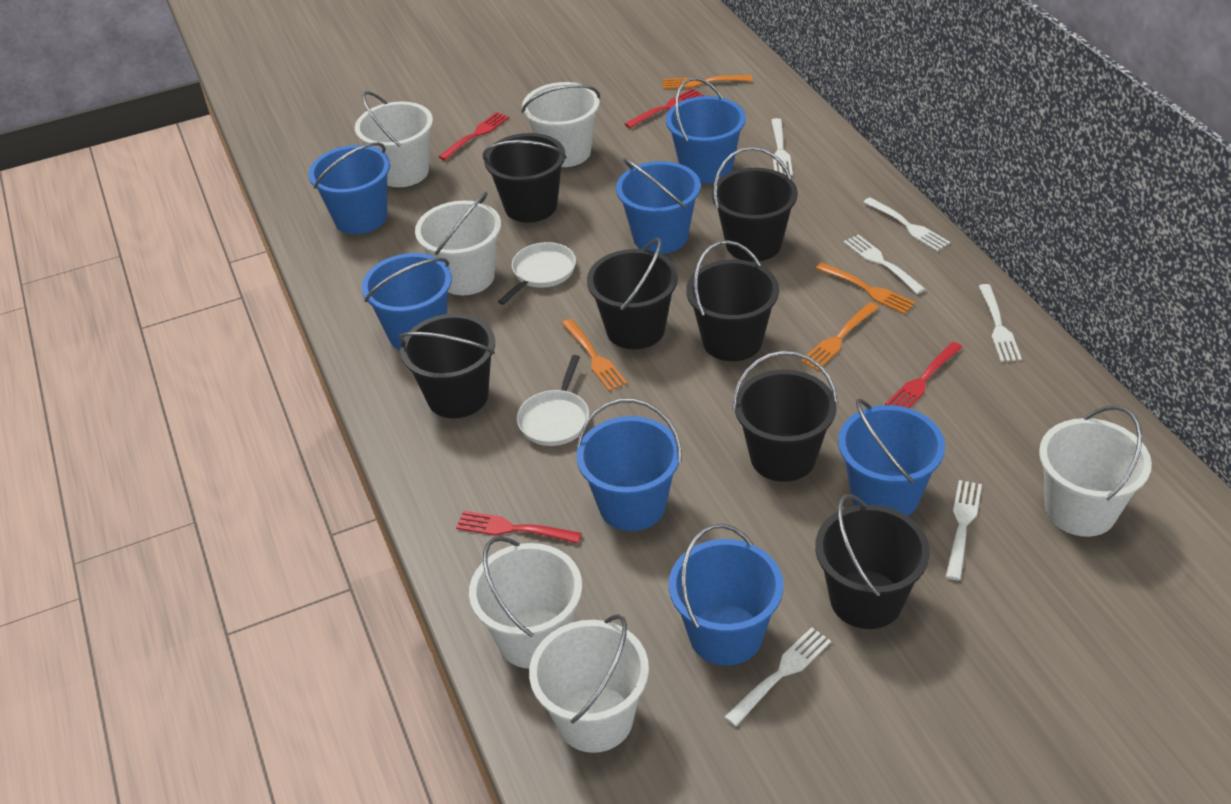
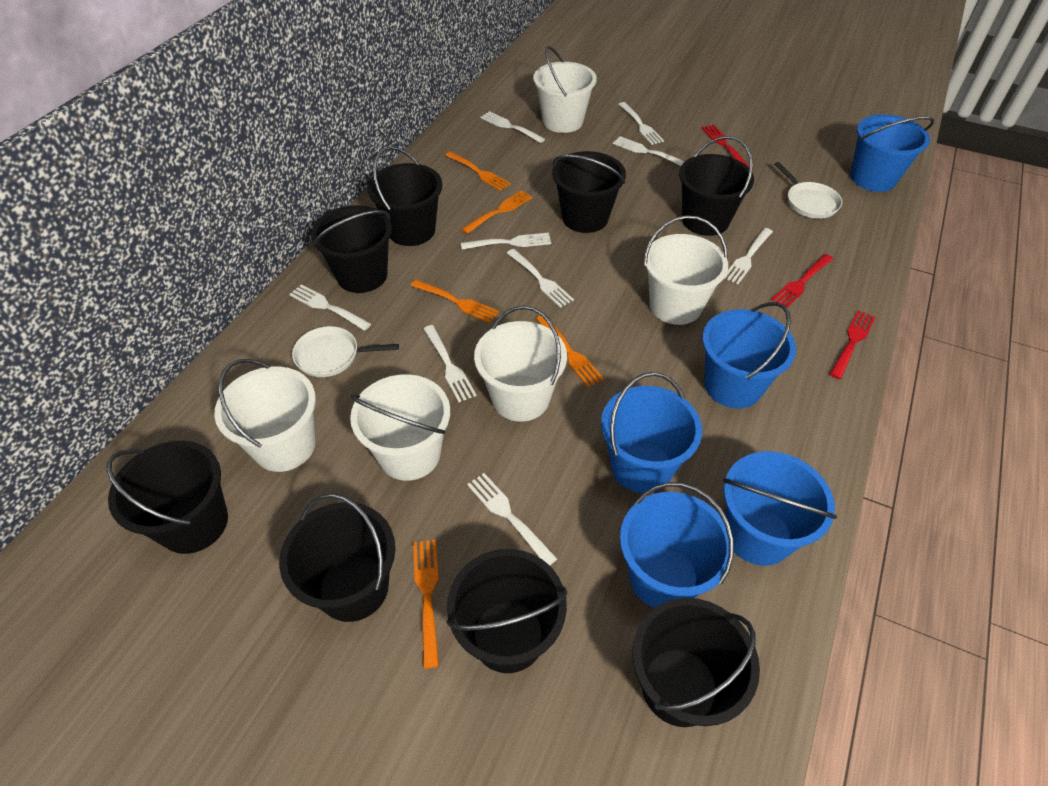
black bucket: [399,314,495,418] [483,133,567,222] [587,237,678,349] [686,240,779,361] [712,147,798,262] [733,351,838,482] [815,494,930,629] = 7 -> [106,441,228,554] [279,493,395,622] [311,205,392,293] [367,146,442,246] [446,549,567,673] [552,151,626,233] [633,598,760,727] [679,136,754,236] = 8
blue bucket: [308,142,390,234] [362,253,452,350] [577,399,682,531] [616,158,701,254] [666,77,746,184] [669,524,783,666] [838,399,945,516] = 7 -> [601,372,702,493] [620,482,734,608] [702,302,796,408] [723,451,837,566] [851,114,934,192] = 5
orange fork: [562,319,627,391] [663,75,752,89] [801,302,879,371] [815,262,915,314] = 4 -> [411,280,499,323] [413,540,439,669] [445,151,511,191] [461,190,532,234] [536,315,604,387] = 5
red fork: [439,112,509,161] [456,511,582,544] [625,89,703,128] [885,342,963,408] = 4 -> [702,125,749,168] [771,254,833,308] [830,310,876,379] = 3
white bucket: [355,91,433,187] [415,192,501,295] [469,536,582,669] [521,82,600,167] [529,614,649,753] [1039,405,1152,537] = 6 -> [214,359,316,472] [350,374,450,481] [474,306,567,422] [533,46,597,133] [644,215,728,325] = 5
white fork: [725,627,831,726] [771,118,793,176] [844,234,925,294] [863,197,950,252] [946,480,982,580] [979,284,1022,362] = 6 -> [289,284,371,331] [423,325,476,402] [461,233,551,250] [467,473,557,566] [480,111,545,143] [507,249,574,308] [613,136,685,166] [618,102,664,145] [724,228,773,284] = 9

